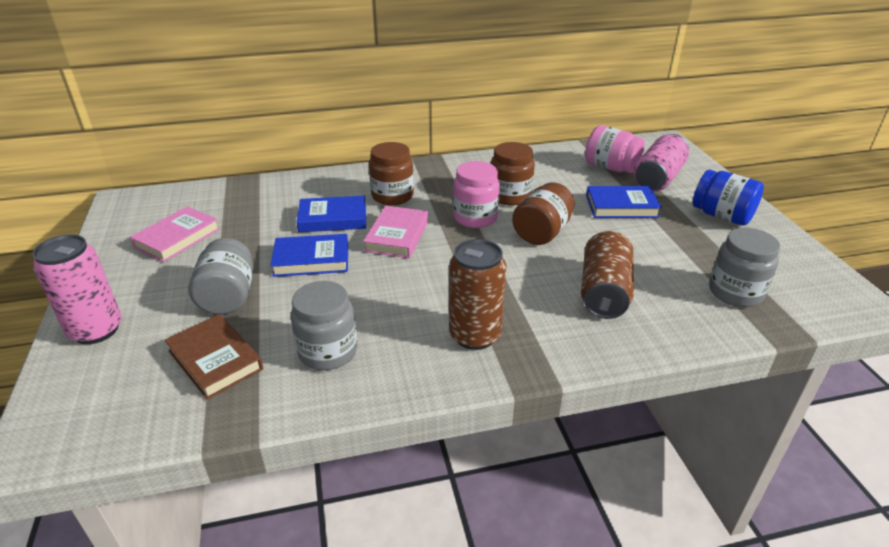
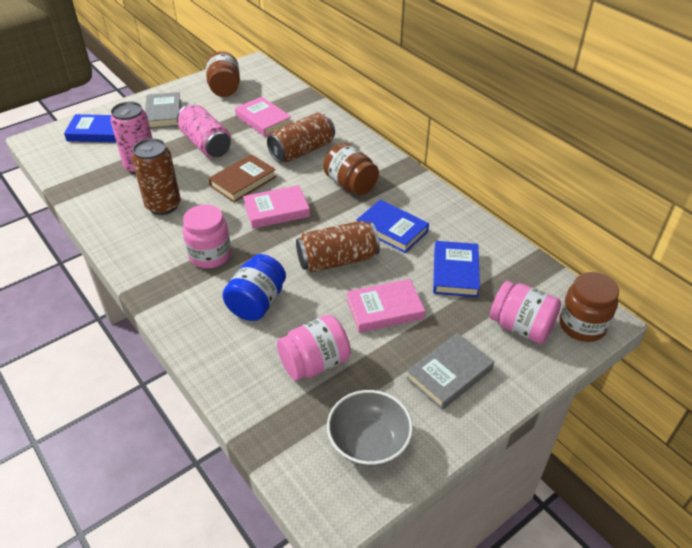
brown can: [449,239,506,350] [581,231,634,319] = 2 -> [132,138,181,215] [267,113,335,163] [296,221,380,272] = 3
grey book: none = 0 -> [145,92,181,129] [406,333,494,410] = 2
grey bowl: none = 0 -> [327,390,413,467] = 1
grey jar: [189,238,253,315] [291,281,357,370] [709,228,780,307] = 3 -> none = 0
pink book: [130,206,220,262] [363,206,428,258] = 2 -> [235,97,291,137] [243,185,310,228] [347,279,425,333] = 3
pink jar: [453,161,500,228] [585,125,645,173] = 2 -> [183,205,231,268] [277,315,351,381] [490,281,561,343] = 3

